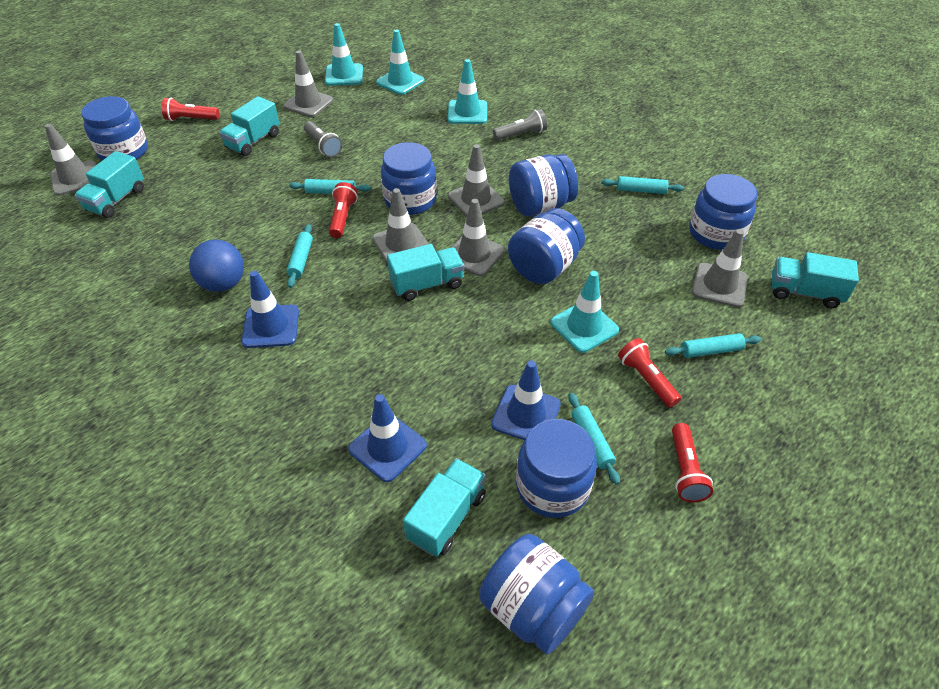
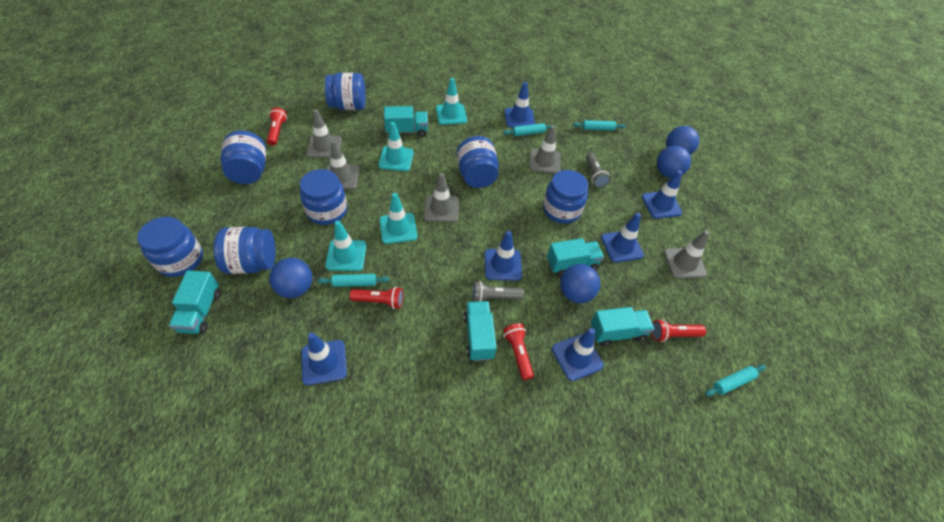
blue ball: [189,240,244,292] = 1 -> [269,258,312,298] [560,264,600,303] [657,146,691,178] [666,126,699,155] = 4
blue traffic cone: [241,271,299,348] [348,394,427,482] [491,360,561,440] = 3 -> [302,333,347,385] [485,231,522,281] [505,82,535,128] [552,328,604,381] [601,213,644,262] [642,170,682,219] = 6
grey traffic cone: [45,124,96,196] [283,50,333,117] [372,188,429,264] [448,144,505,217] [452,199,505,276] [692,229,748,307] = 6 -> [306,109,342,158] [326,140,359,190] [424,173,459,223] [529,126,561,174] [664,230,710,279] = 5
turquoise rolling pin: [286,224,313,288] [289,179,371,194] [568,393,620,485] [601,176,684,194] [665,333,761,358] = 5 -> [318,274,390,287] [503,123,555,136] [573,120,626,131] [705,365,766,397] = 4

